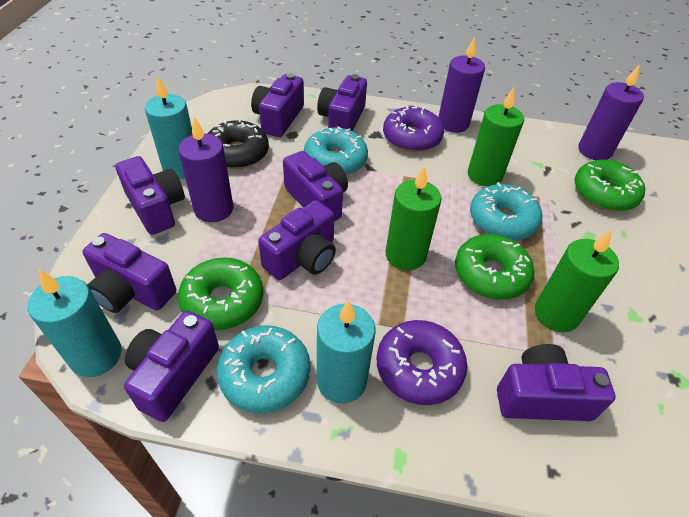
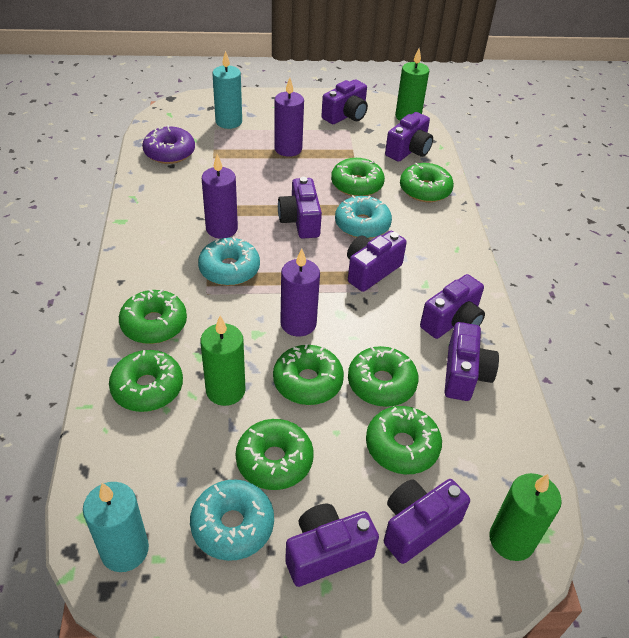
black donut: [207,118,269,169] = 1 -> none = 0
green donut: [178,257,263,330] [455,234,534,300] [575,160,645,211] = 3 -> [109,350,183,412] [119,289,187,344] [235,419,314,490] [273,344,344,405] [331,158,385,196] [348,346,419,407] [366,406,442,474] [400,163,454,202] = 8
purple donut: [377,320,467,405] [383,106,444,152] = 2 -> [142,125,195,164] = 1
turquoise candle: [28,269,122,377] [145,76,192,179] [317,300,375,404] = 3 -> [83,482,149,572] [212,50,242,129] = 2

